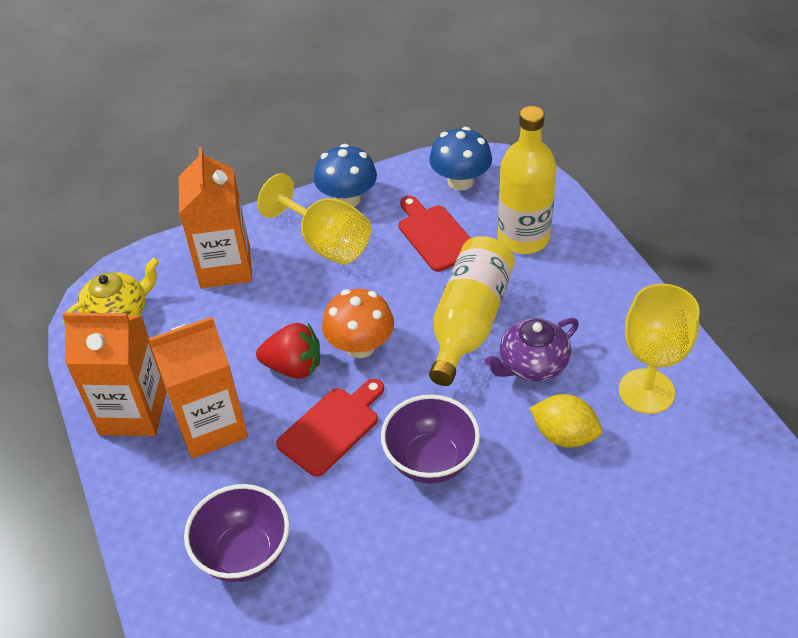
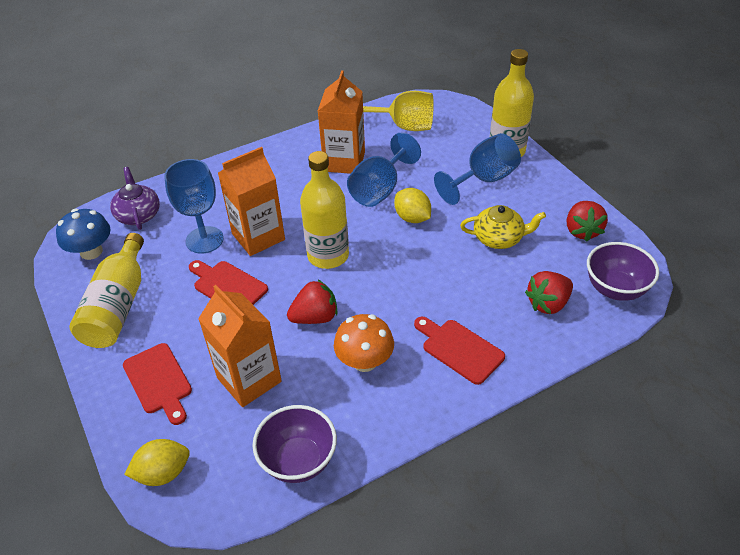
blue goblet: none = 0 -> [164,159,224,254] [347,132,421,207] [434,133,521,205] = 3
blue mushroom: [314,144,377,207] [429,127,492,191] = 2 -> [56,209,111,260] = 1
red cutting board: [276,378,384,477] [399,196,470,272] = 2 -> [123,343,192,425] [189,260,268,305] [414,316,505,385] = 3
red strawberry: [256,323,320,379] = 1 -> [287,279,338,324] [525,271,573,314] [567,201,608,242] = 3
yellow bottle: [429,236,515,386] [498,106,557,254] = 2 -> [69,233,144,348] [300,151,349,269] [490,49,534,157] = 3
yellow goblet: [257,173,371,264] [619,284,700,414] = 2 -> [363,91,434,131] = 1
yellow lemon: [530,394,602,448] = 1 -> [124,439,190,486] [394,188,431,223] = 2

